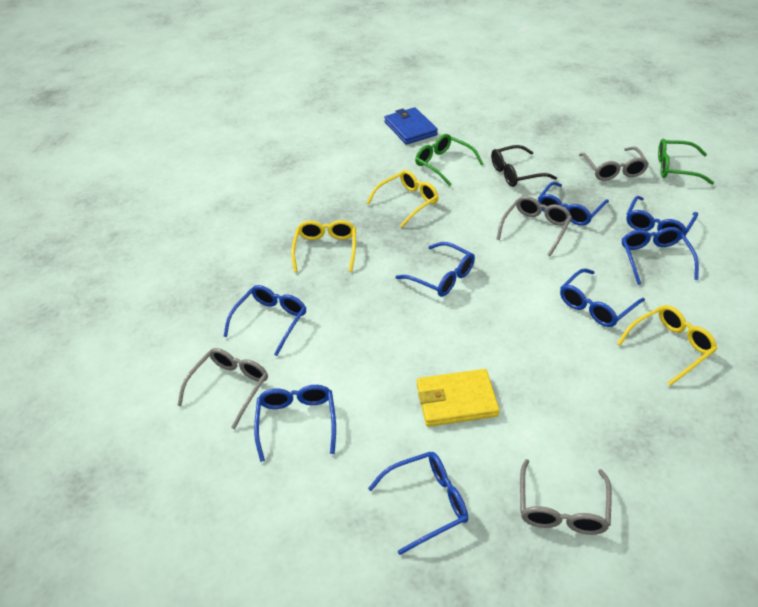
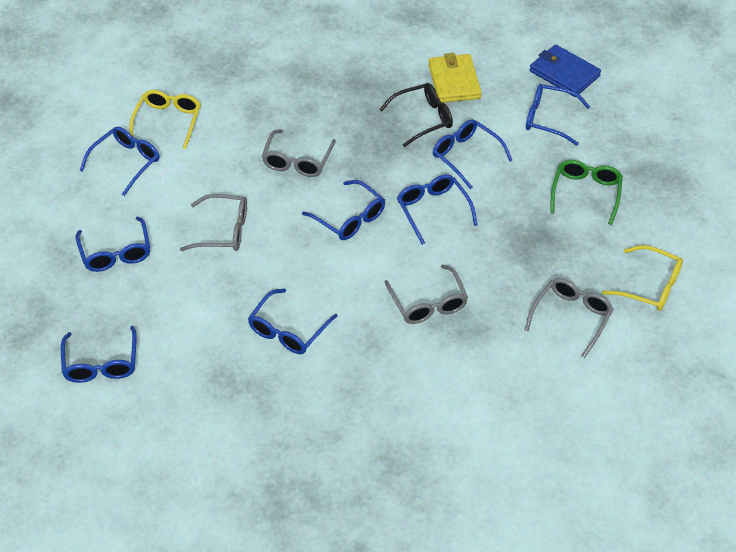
green glasses: [415,134,483,186] [658,139,714,185] = 2 -> [550,160,623,225] = 1
yellow glasses: [291,220,356,272] [367,170,439,227] [617,305,717,386] = 3 -> [129,90,201,149] [602,245,683,311] = 2

